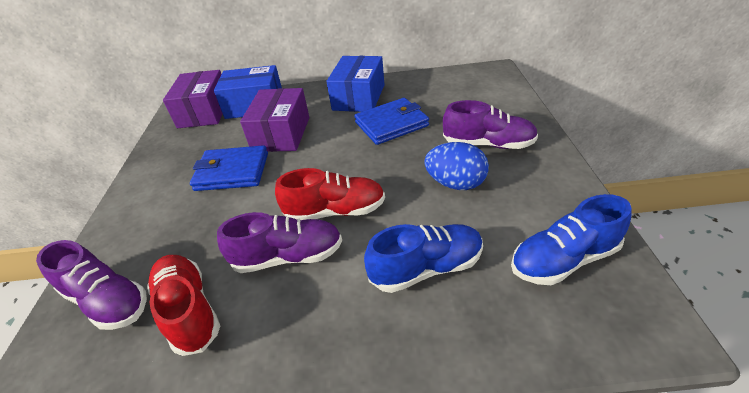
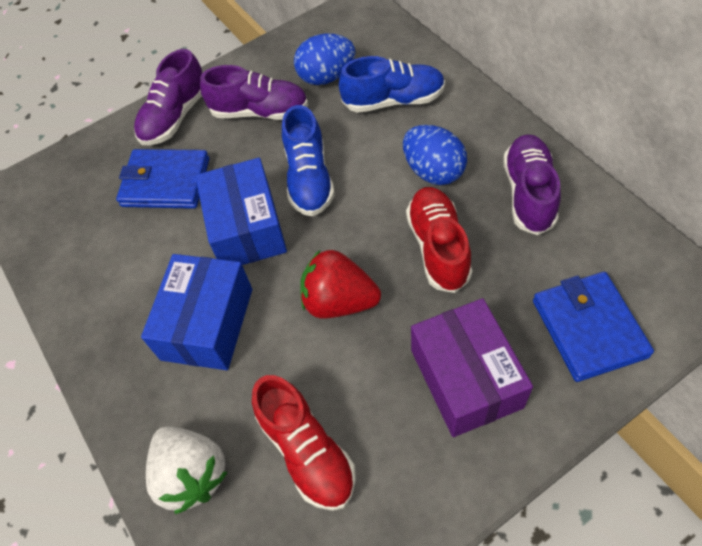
blue egg: [424,142,489,190] = 1 -> [294,34,356,85] [403,125,467,185] = 2
purple box: [163,70,223,128] [240,88,309,152] = 2 -> [411,298,533,437] = 1
red strawberry: none = 0 -> [300,249,381,318] = 1
white strawberry: none = 0 -> [146,426,228,514] = 1

